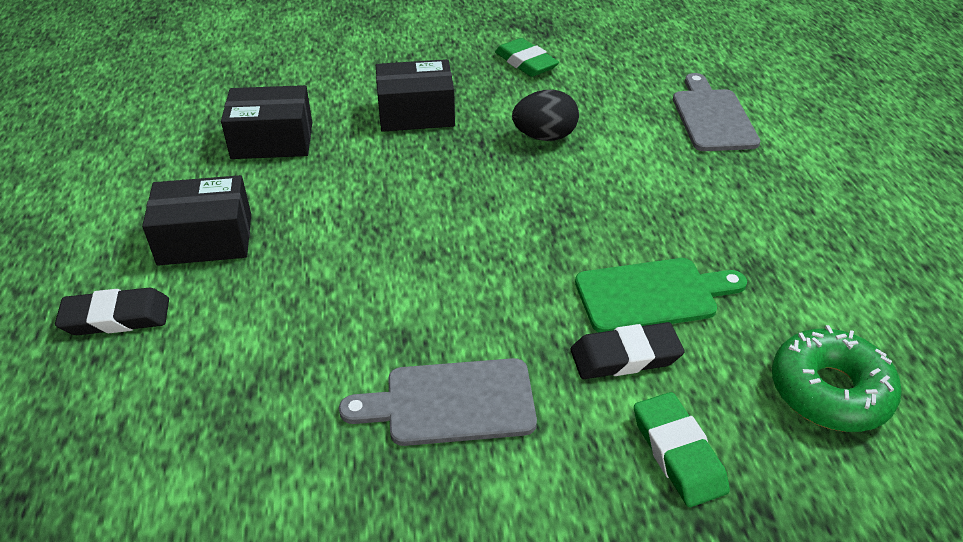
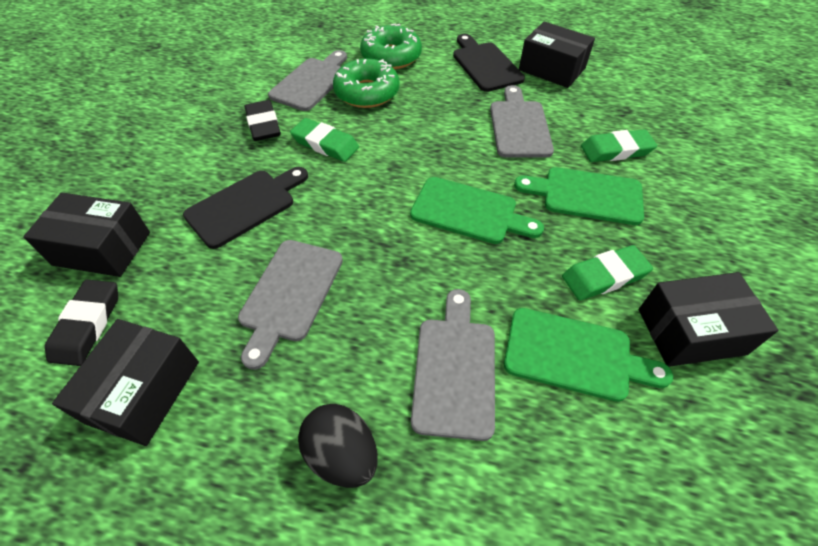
black box: [142,175,251,266] [221,85,312,159] [376,59,455,132] = 3 -> [23,192,150,277] [52,319,199,446] [519,22,595,88] [639,272,779,367] = 4
black cutting board: none = 0 -> [183,167,308,249] [453,34,525,92] = 2
green cutting board: [575,258,747,332] = 1 -> [410,177,544,244] [504,308,673,402] [514,167,644,225] = 3
green donut: [772,325,902,432] = 1 -> [333,59,400,108] [360,23,422,69] = 2
green eraser: [495,38,559,77] [634,392,730,507] = 2 -> [290,118,359,162] [562,245,653,300] [581,129,657,162] = 3
grey cutting board: [339,358,537,446] [673,73,760,151] = 2 -> [238,240,343,370] [268,50,347,111] [411,289,495,441] [490,85,554,158] = 4

